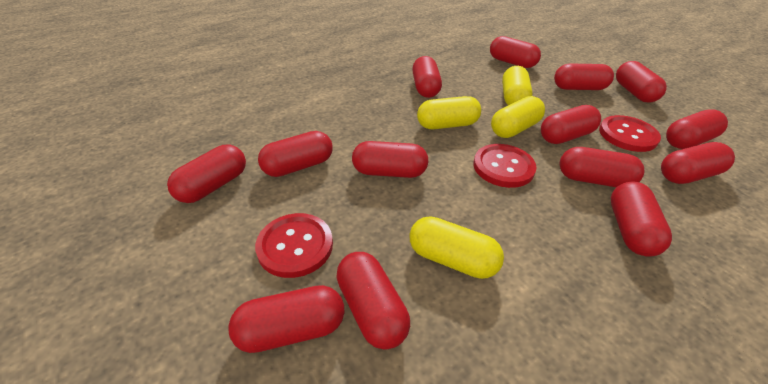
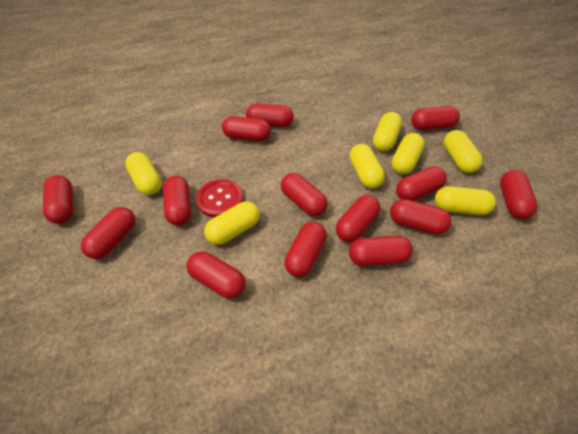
red button: [255,213,333,278] [473,144,537,188] [599,115,661,152] = 3 -> [196,179,243,218] = 1
yellow capsule: [409,216,504,279] [417,96,481,129] [491,96,545,138] [502,66,533,105] = 4 -> [125,152,162,195] [204,202,260,245] [349,144,385,188] [373,112,402,151] [391,133,425,174] [435,186,496,215] [444,130,483,173] = 7

